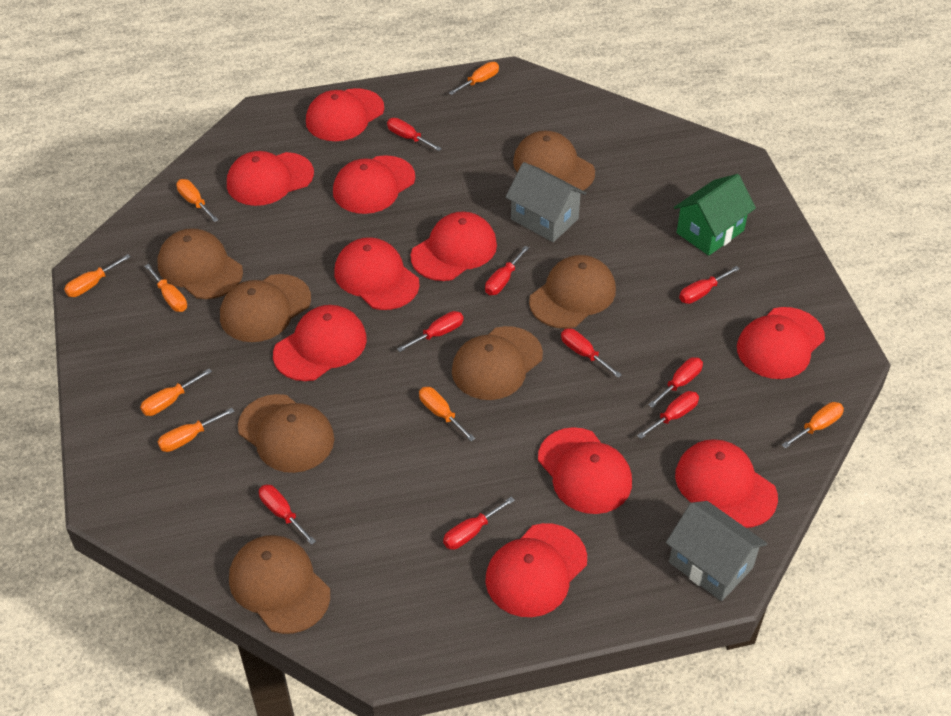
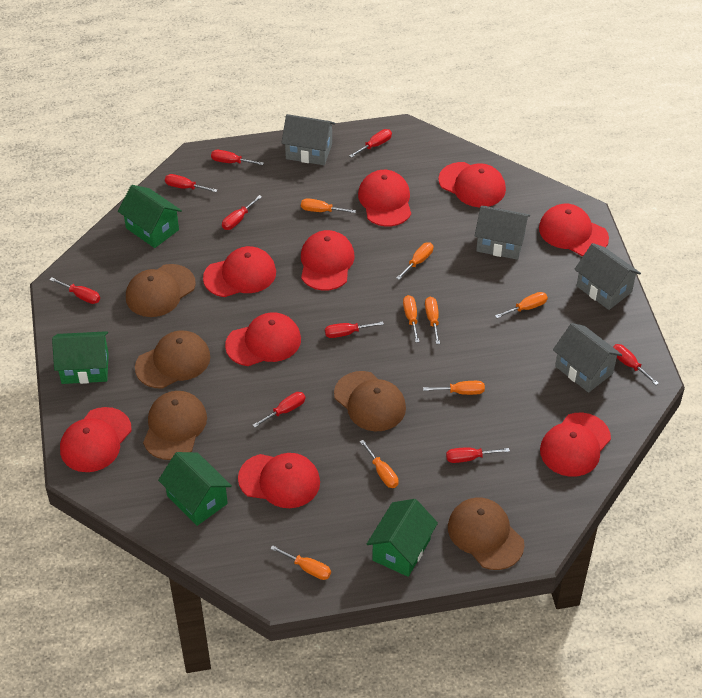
brown cap: [158,228,243,299] [220,274,311,342] [229,535,330,634] [238,394,334,473] [452,326,543,400] [513,131,595,191] [529,255,616,329] = 7 -> [126,264,196,317] [135,330,210,389] [143,391,207,460] [334,371,406,431] [448,498,524,570] = 5
green house: [674,174,756,256] = 1 -> [52,331,109,384] [118,185,182,248] [158,452,232,526] [367,499,438,577] = 4
grey house: [506,162,586,242] [666,501,767,601] = 2 -> [281,114,335,165] [475,206,530,260] [553,323,622,393] [574,243,641,310] = 4
red cap: [227,151,314,206] [273,305,367,381] [306,88,384,141] [333,155,415,214] [335,237,420,310] [411,211,497,281] [485,523,587,617] [538,427,632,514] [675,439,778,528] [737,307,825,379] = 10 -> [60,407,131,472] [203,246,276,297] [225,312,301,366] [238,453,320,508] [301,230,355,291] [358,170,411,227] [438,162,506,207] [539,204,609,256] [540,413,611,477] = 9

